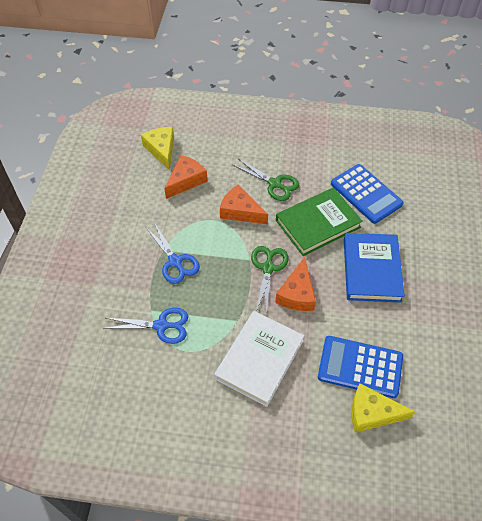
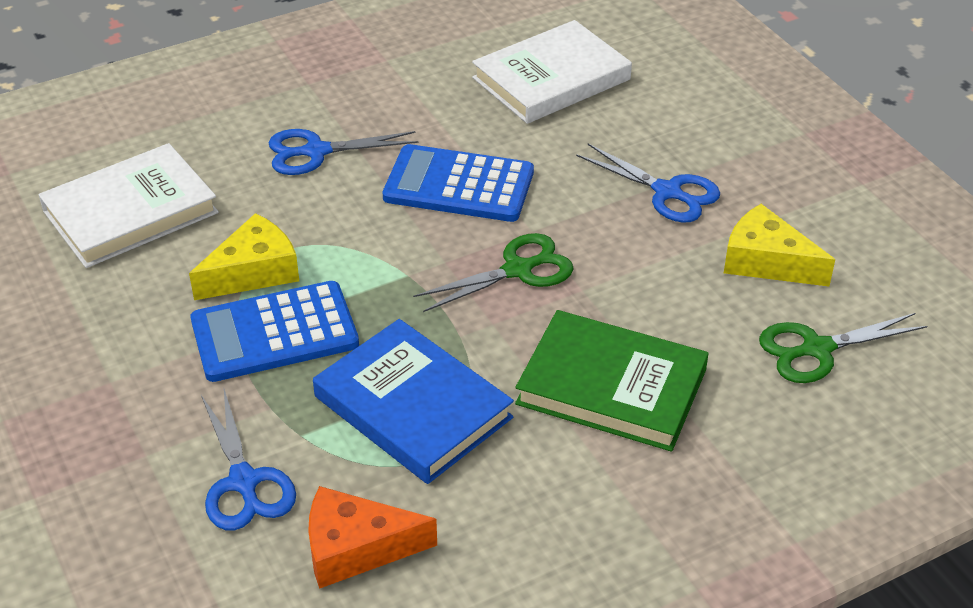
blue scissors: [103,308,188,344] [146,222,200,284] = 2 -> [201,389,296,530] [269,129,419,175] [576,144,720,223] = 3
orange cheese: [164,155,208,199] [220,184,268,224] [275,257,316,311] = 3 -> [308,486,437,589] = 1
white book: [214,311,304,407] = 1 -> [39,143,219,268] [472,20,632,124] = 2

